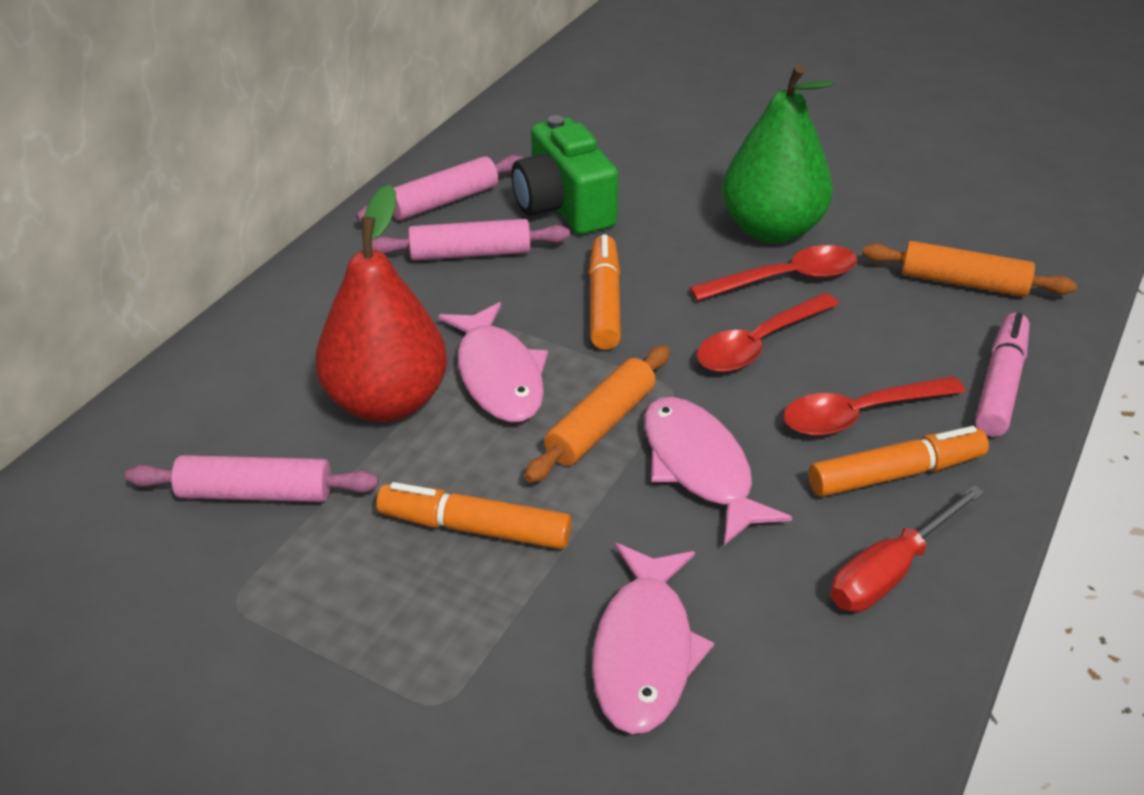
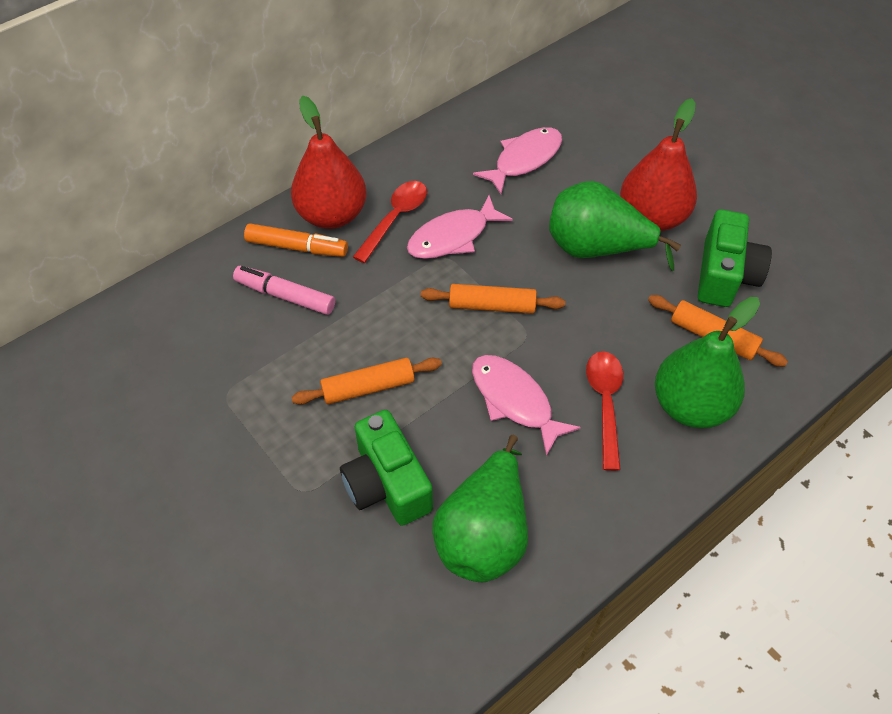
green camera: [512,115,619,234] = 1 -> [340,410,433,526] [698,209,772,307] = 2
green pear: [722,65,834,243] = 1 -> [432,435,528,582] [549,181,681,271] [655,297,760,428] = 3
orange marker: [376,482,572,549] [589,234,621,350] [808,426,989,497] = 3 -> [244,223,348,257] = 1
orange rolling pin: [525,345,670,483] [862,241,1077,297] = 2 -> [291,358,442,405] [421,284,565,314] [648,295,788,367] = 3
pink rolling pin: [125,455,379,502] [356,155,523,222] [372,219,570,261] = 3 -> none = 0
red pear: [315,185,447,422] = 1 -> [291,96,366,229] [620,98,697,231] = 2
red screwdriver: [831,485,985,612] = 1 -> none = 0
red spoon: [689,245,857,301] [696,293,839,372] [783,376,966,436] = 3 -> [353,181,427,263] [586,351,623,471] = 2

